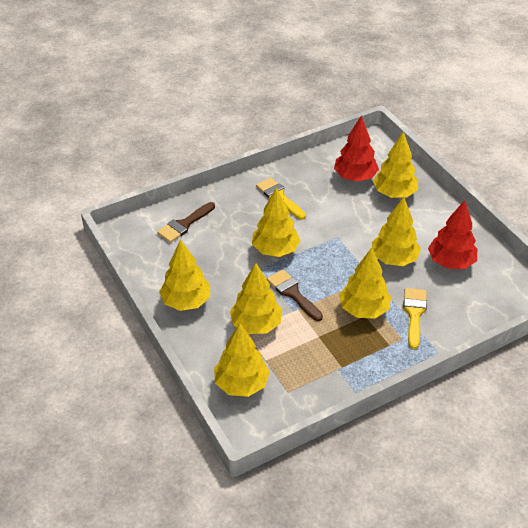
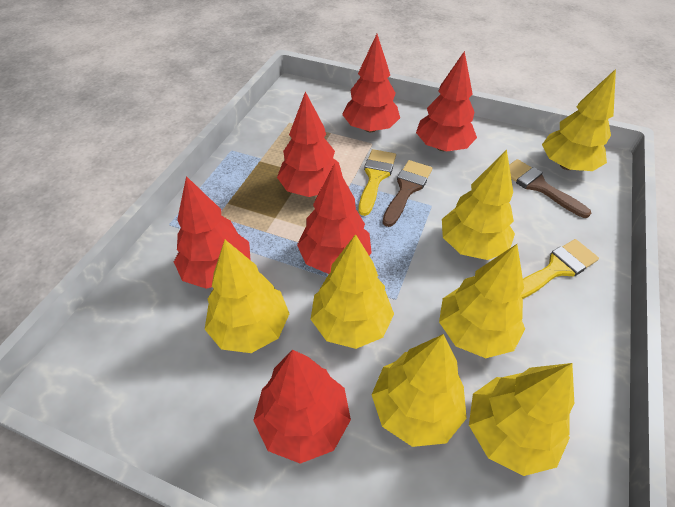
red tree: [334,116,379,182] [428,200,477,269] = 2 -> [174,176,250,289] [253,349,351,464] [277,91,343,197] [297,163,372,274] [342,34,400,132] [416,51,477,152] = 6

